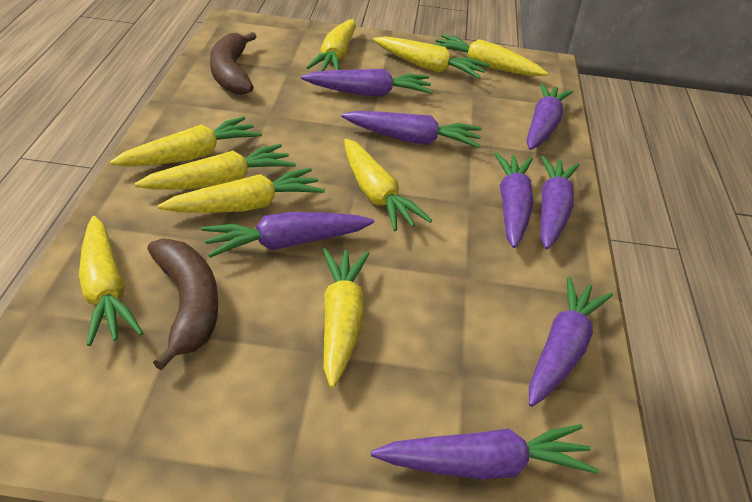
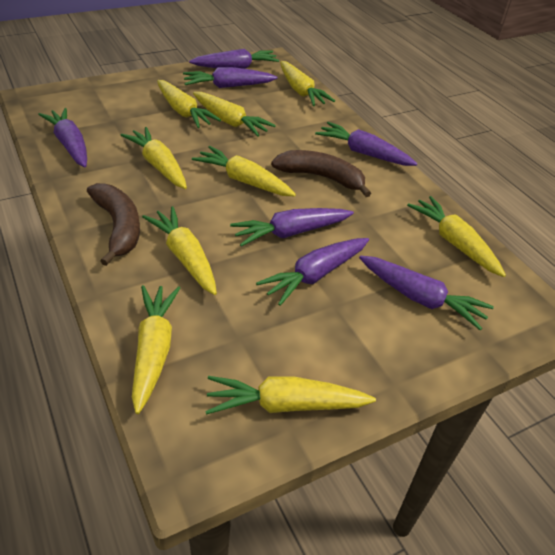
purple carrot: [201,212,374,258] [301,69,433,97] [342,111,482,148] [371,424,599,479] [494,152,534,248] [527,83,573,150] [529,277,613,407] [540,156,579,249] = 8 -> [38,108,87,167] [183,67,278,88] [189,49,279,69] [230,208,354,247] [256,238,369,306] [315,122,417,166] [359,256,494,330] = 7

